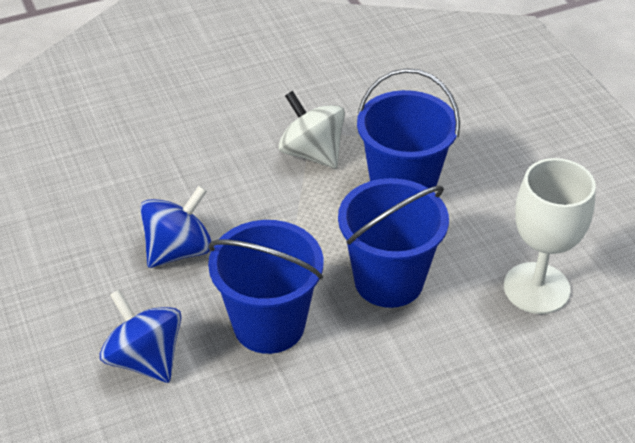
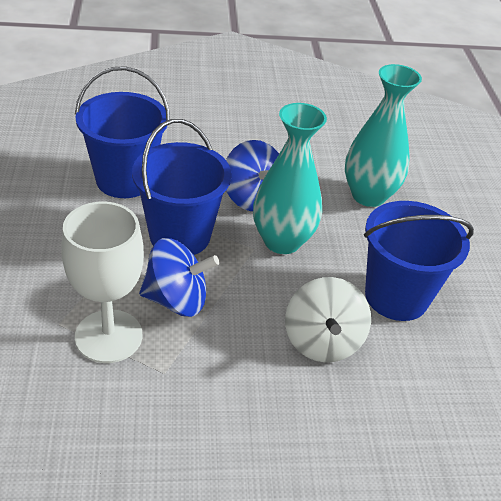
turquoise vase: none = 0 -> [253,103,327,254] [345,64,422,207] = 2

